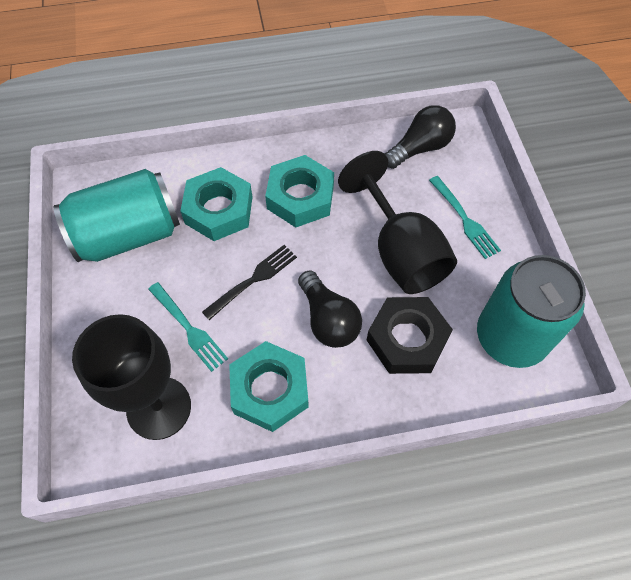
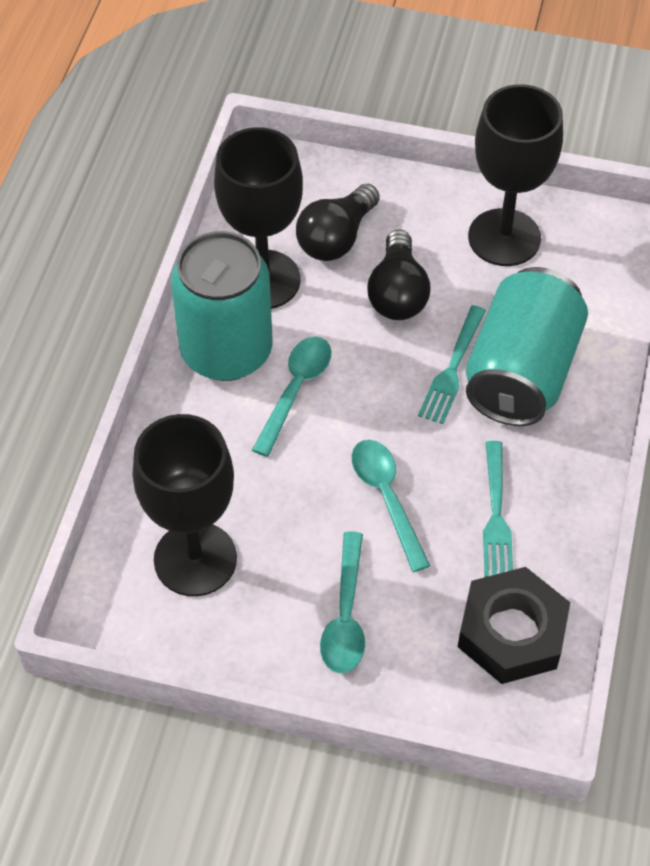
black fork: [202,245,297,320] = 1 -> none = 0
black goblet: [72,314,191,440] [338,151,457,294] = 2 -> [133,414,237,596] [214,127,303,309] [468,84,563,266] = 3
turquoise nut: [180,167,252,241] [229,341,309,432] [265,155,334,227] = 3 -> none = 0
turquoise spoon: none = 0 -> [252,336,331,457] [320,531,365,673] [352,440,430,572] = 3

